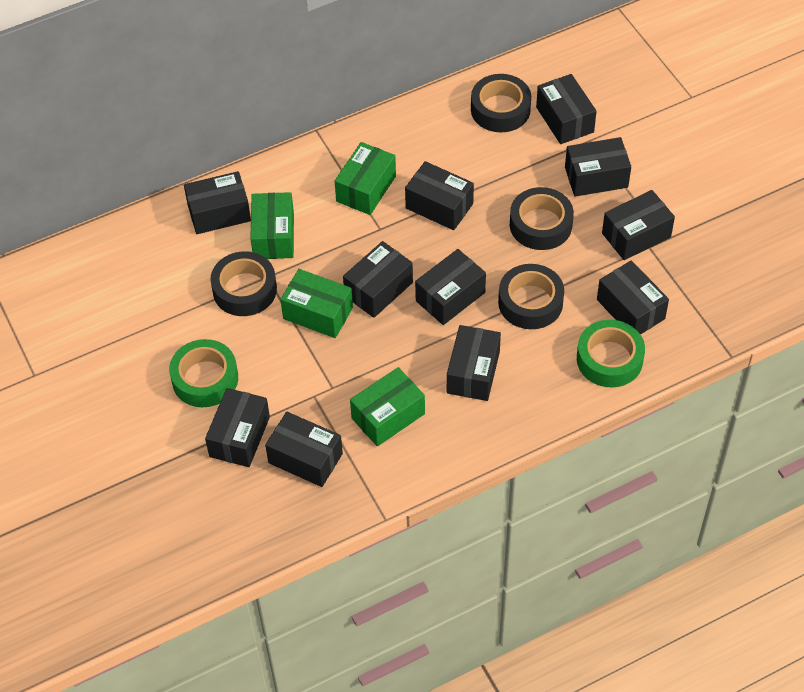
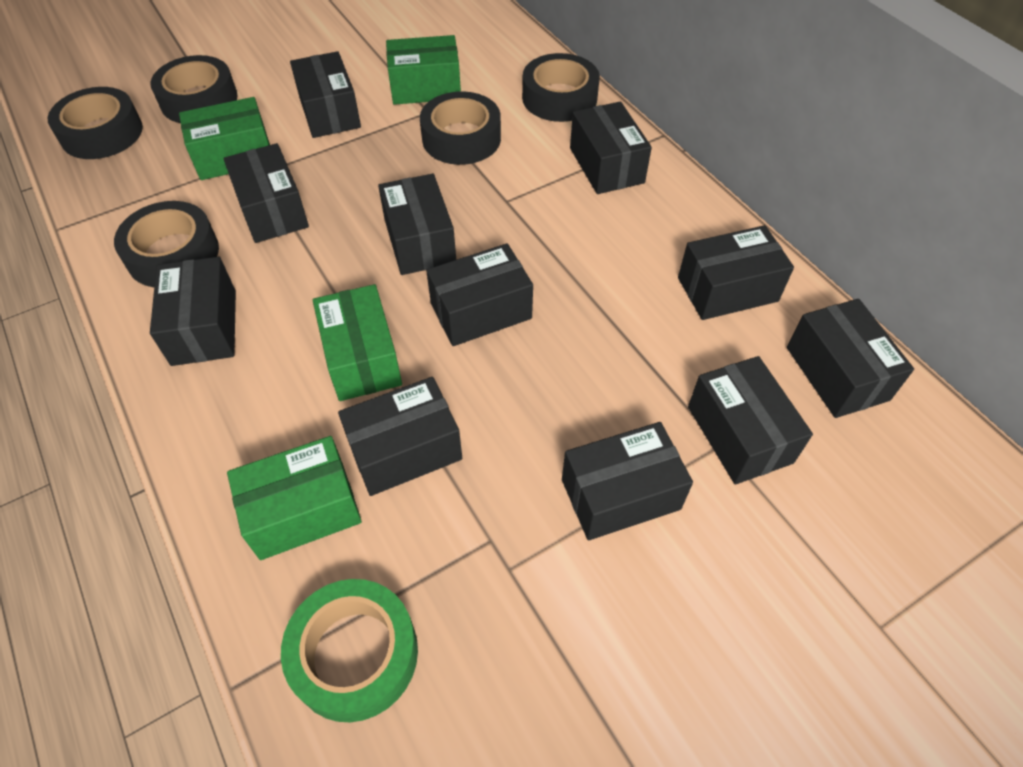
black tape: [210,251,277,316] [471,74,531,132] [498,264,564,329] [510,187,574,250] = 4 -> [48,87,143,159] [114,201,219,287] [150,55,238,123] [420,91,501,165] [522,53,600,122] = 5
green tape: [169,339,238,407] [577,320,645,388] = 2 -> [281,579,418,722] = 1

